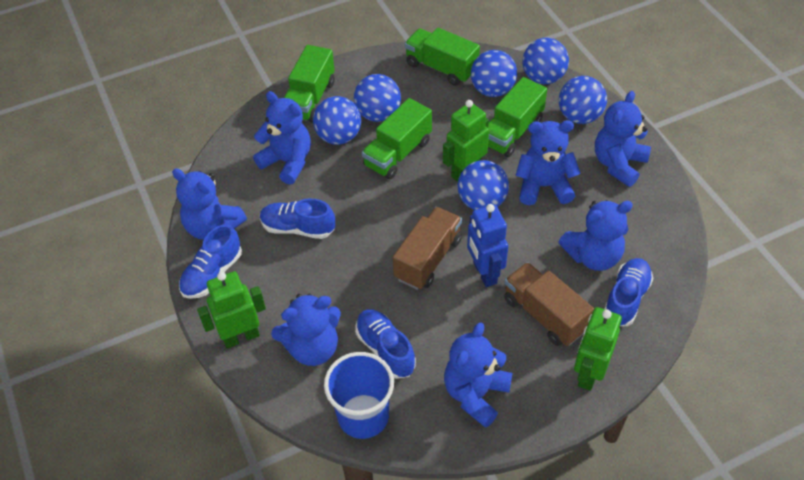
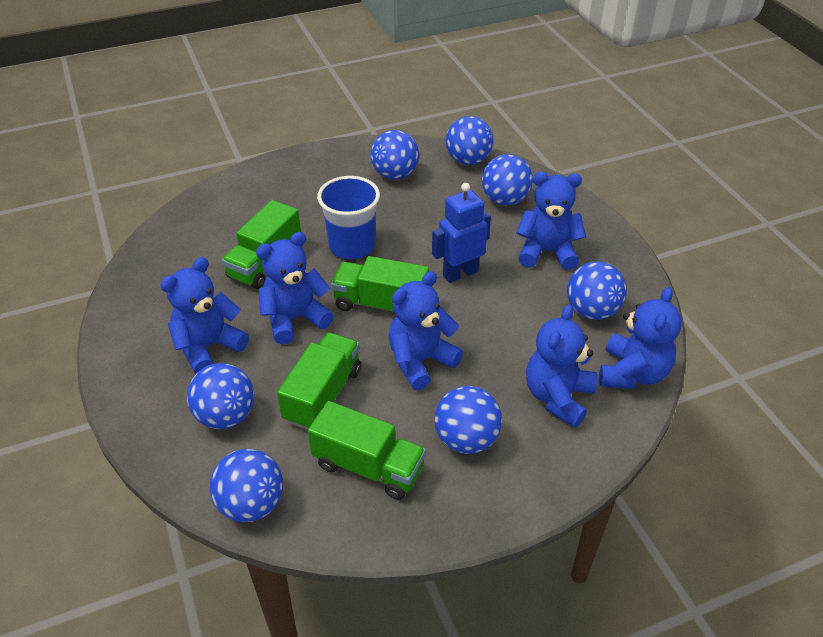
blue ball: [313,96,361,145] [354,74,401,122] [458,160,509,210] [471,50,517,97] [523,38,569,84] [559,76,607,124] = 6 -> [187,363,254,429] [210,449,283,522] [370,130,419,179] [434,386,502,454] [446,116,493,165] [482,154,533,206] [567,261,627,320] = 7
blue shoe: [179,224,242,299] [260,198,335,239] [355,309,416,379] [605,258,653,326] = 4 -> none = 0
blue teddy bear: [172,168,247,240] [253,91,311,185] [271,294,341,366] [444,322,513,428] [515,120,581,205] [559,200,633,271] [595,91,651,187] = 7 -> [160,257,249,374] [256,232,334,344] [388,271,463,390] [516,172,586,270] [526,305,597,428] [599,287,682,389] = 6
brown truck: [393,207,462,290] [504,262,594,346] = 2 -> none = 0
green robot: [197,271,266,348] [443,100,489,182] [574,307,622,391] = 3 -> none = 0

